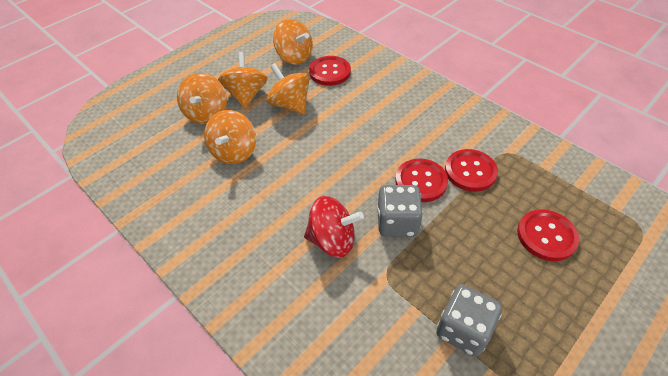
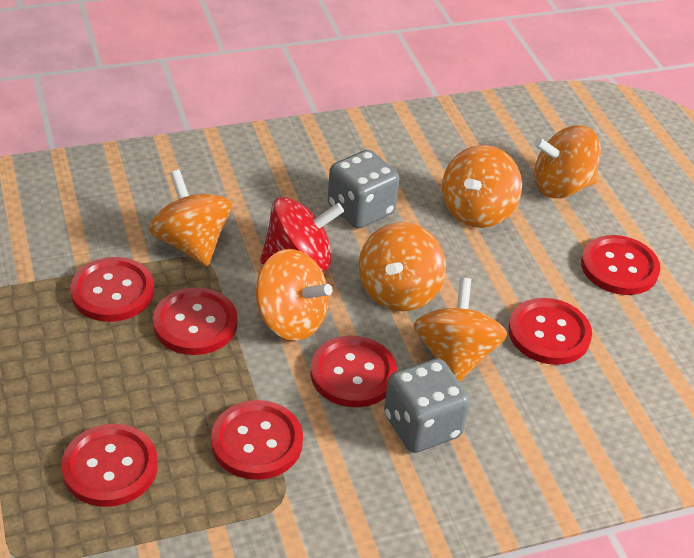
orange spinning top: [177,73,227,124] [204,110,256,164] [218,52,267,108] [267,63,310,115] [273,19,313,65] = 5 -> [149,170,232,266] [256,249,333,341] [359,222,446,311] [414,278,507,382] [442,145,522,228] [534,125,601,198] = 6
red button: [309,56,351,86] [395,159,448,202] [445,149,498,192] [517,209,579,261] = 4 -> [61,424,158,507] [70,257,154,322] [153,287,237,355] [211,400,303,480] [311,336,397,407] [508,298,592,365] [581,235,660,295] = 7

